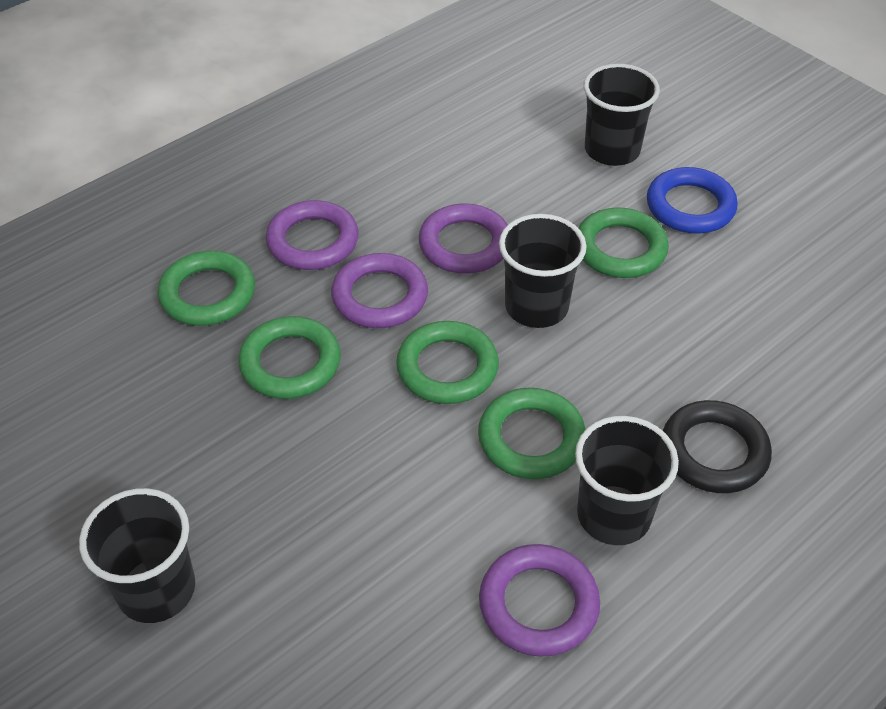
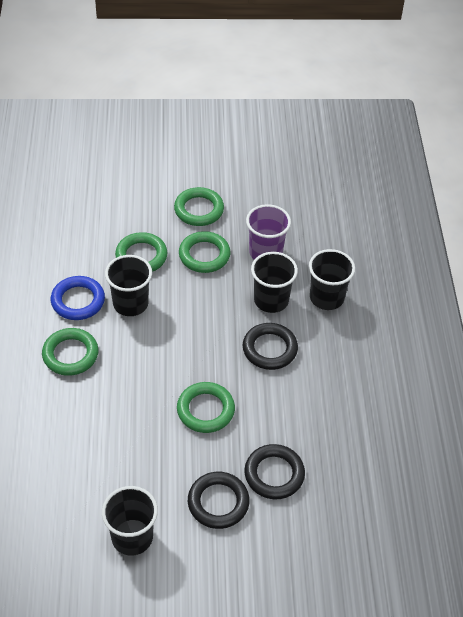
black ring: [663,400,772,493] = 1 -> [188,472,250,529] [243,323,298,370] [244,444,305,499] = 3
purple cup: none = 0 -> [246,204,291,260] = 1
purple ring: [266,200,359,270] [331,253,428,328] [419,203,508,274] [479,544,600,657] = 4 -> none = 0

